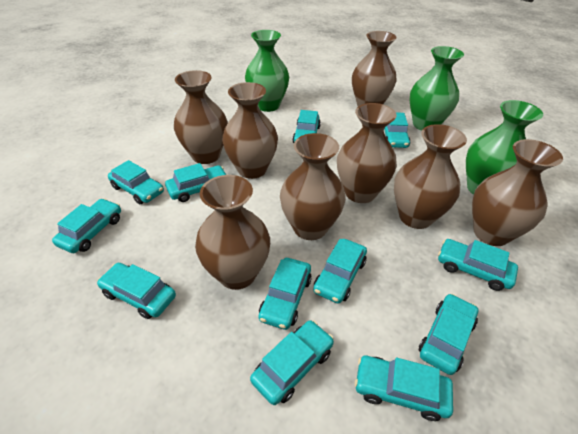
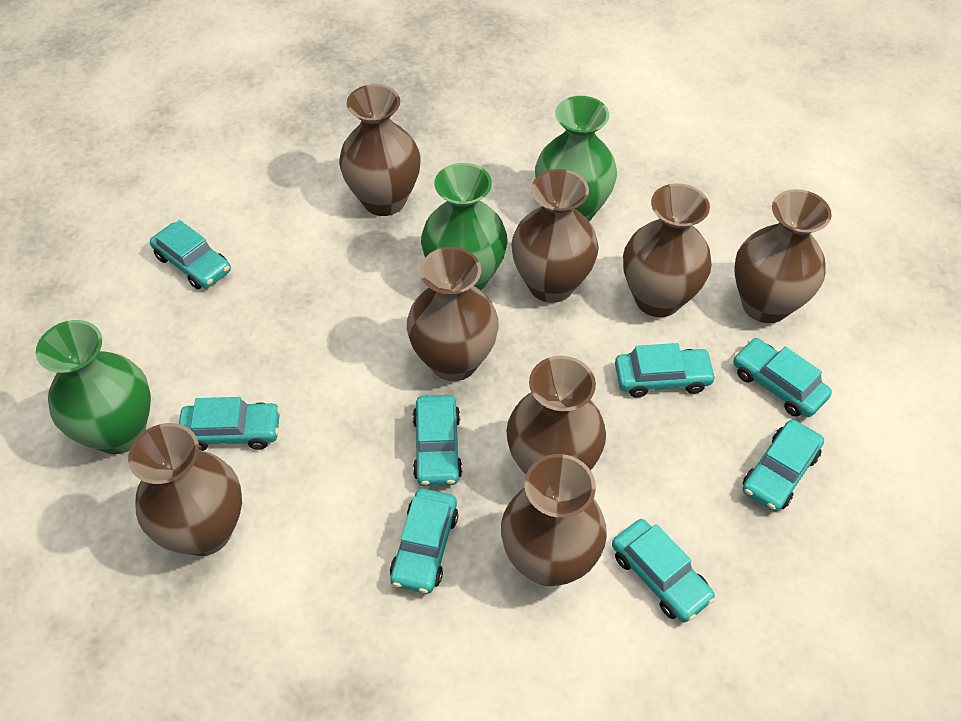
turquoise car: [52,198,121,253] [97,263,176,319] [108,160,164,204] [165,163,228,202] [250,320,334,405] [259,258,312,330] [292,110,321,143] [313,239,367,304] [355,356,453,421] [384,112,410,148] [419,294,478,375] [438,239,518,291] = 12 -> [150,220,231,289] [179,397,281,451] [390,488,458,594] [413,395,462,486] [612,519,715,622] [615,343,716,398] [733,338,832,417] [742,419,824,512] = 8

